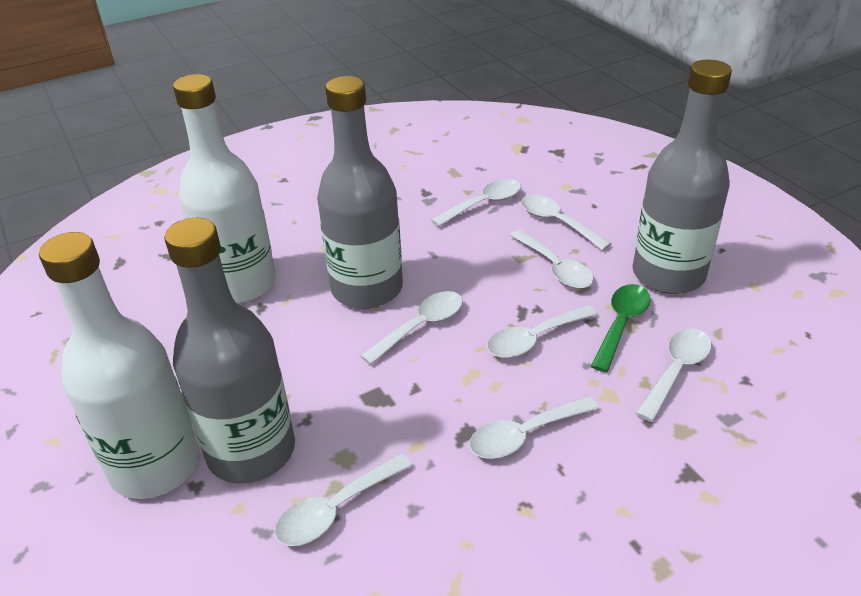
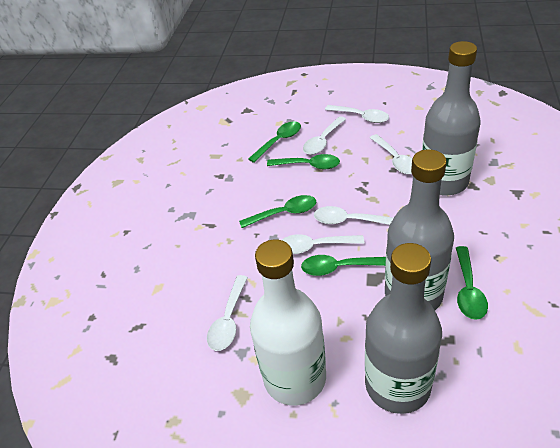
green spoon: [591,284,651,372] = 1 -> [239,195,316,228] [248,121,301,163] [267,154,340,170] [301,255,386,276] [456,246,488,320] = 5
white bottle: [39,232,199,499] [173,74,276,304] = 2 -> [250,239,326,405] = 1
white spoon: [275,453,413,546] [361,291,463,365] [431,179,521,227] [469,396,599,459] [487,305,598,358] [510,229,594,289] [521,194,612,250] [636,329,712,422] = 8 -> [207,275,248,351] [282,234,364,254] [303,116,346,155] [314,206,393,225] [325,105,389,123] [370,134,413,174] = 6

